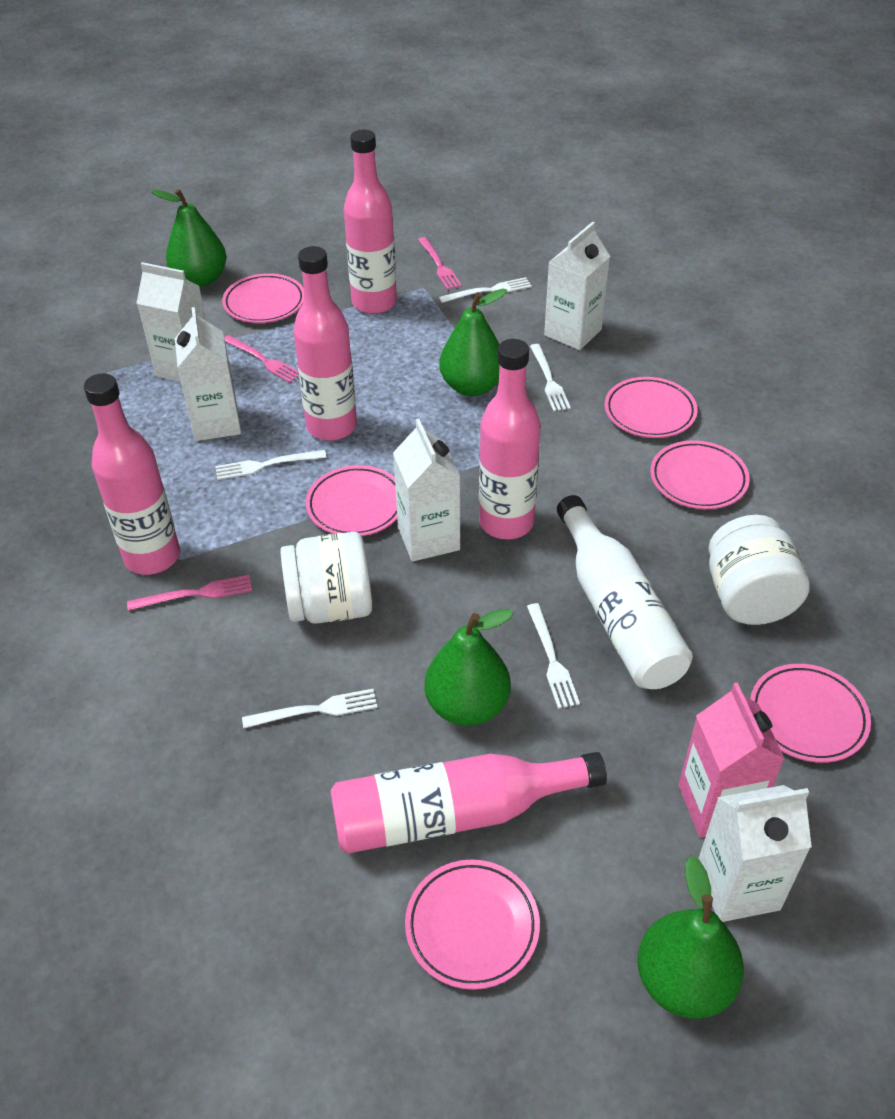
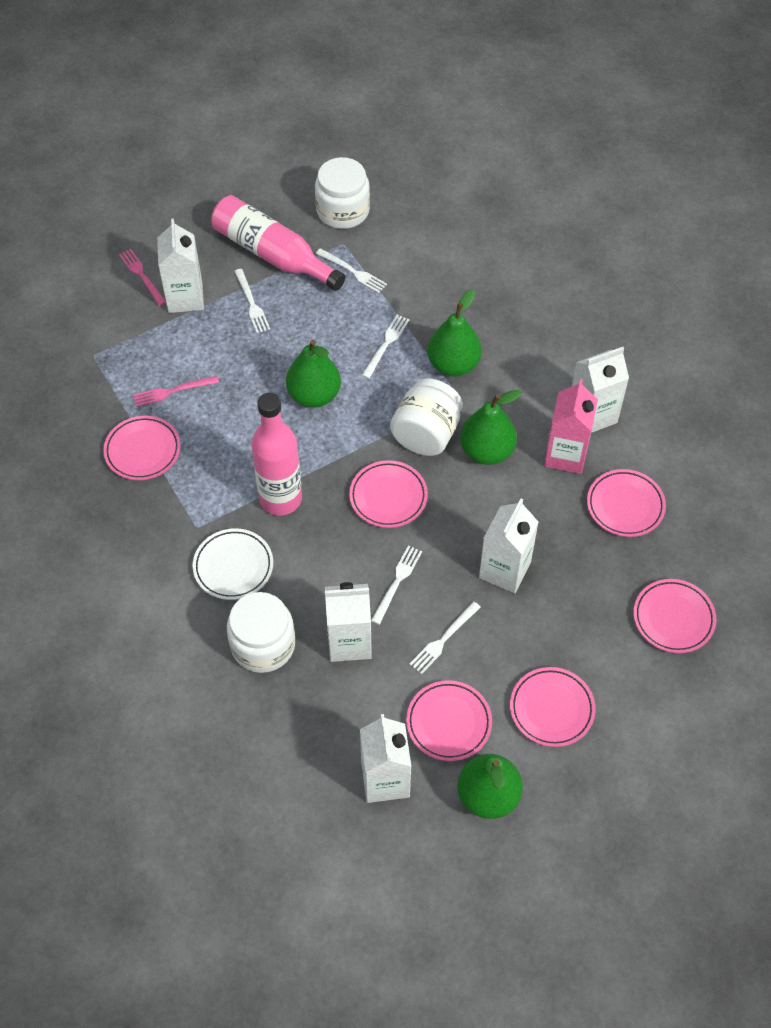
pink bottle: [84,373,180,575] [293,246,357,441] [330,752,607,854] [344,130,397,314] [479,339,540,539] = 5 -> [211,195,345,291] [251,393,302,515] = 2
pink fork: [127,575,252,611] [224,335,299,383] [418,237,462,290] = 3 -> [119,249,166,306] [133,376,219,407] = 2
white bottle: [557,495,693,689] = 1 -> none = 0
white jar: [280,532,372,624] [709,515,810,625] = 2 -> [227,592,295,673] [315,157,370,229] [390,378,463,456] = 3
white plate: none = 0 -> [193,528,273,600] = 1

